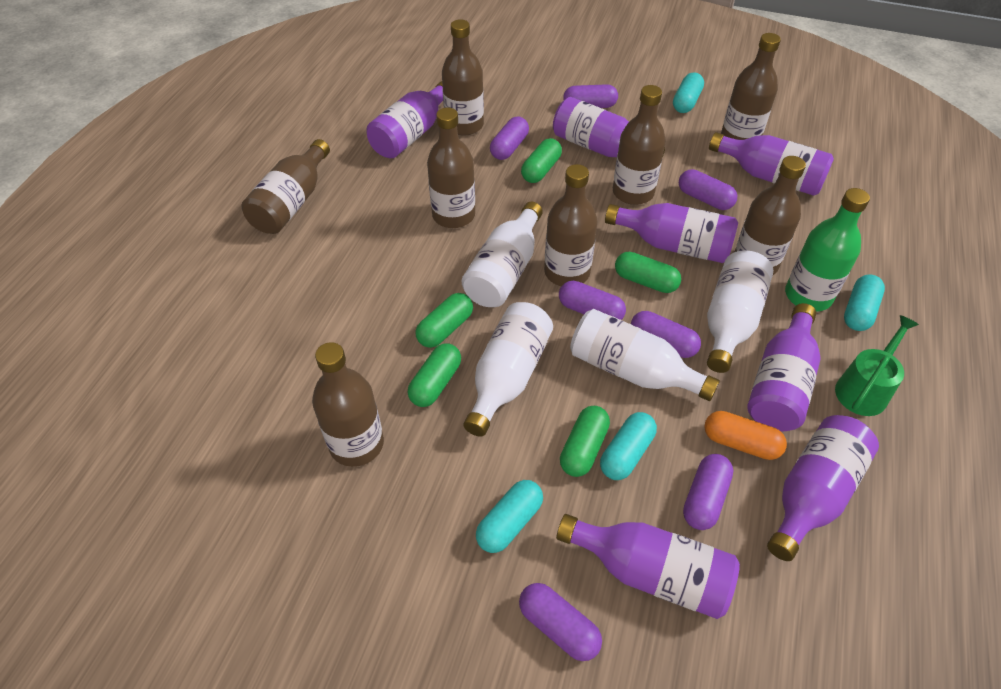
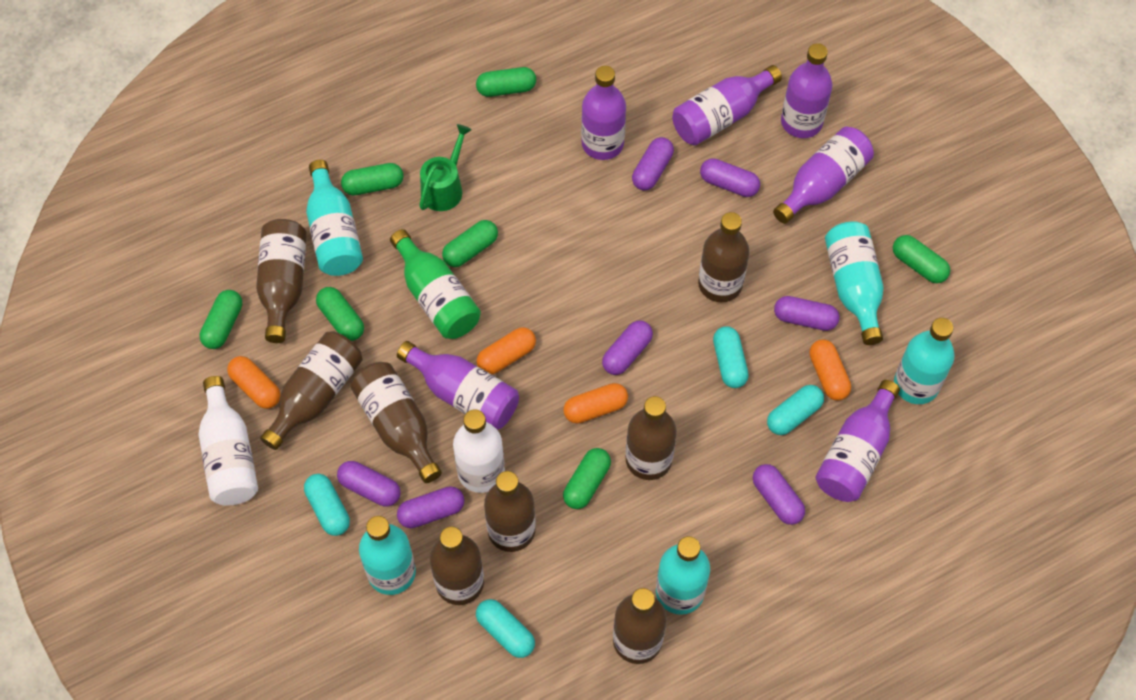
green capsule: [408,343,461,407] [416,293,473,348] [521,138,562,183] [560,406,610,477] [615,252,681,293] = 5 -> [200,290,242,349] [316,287,364,341] [341,163,403,195] [442,220,498,267] [476,67,536,97] [563,448,611,509] [893,235,950,283] = 7
orange capsule: [704,411,787,460] = 1 -> [227,356,281,409] [477,327,536,374] [563,383,628,424] [809,339,851,401] = 4
purple bottle: [366,81,443,158] [553,97,665,157] [556,514,740,619] [605,203,738,263] [709,132,834,196] [747,303,821,432] [767,415,879,561] = 7 -> [397,341,519,430] [581,66,626,160] [672,65,782,145] [773,127,874,224] [781,43,832,138] [816,380,900,502] = 6
turquoise bottle: none = 0 -> [306,160,363,276] [359,516,416,595] [656,536,710,615] [825,221,884,345] [894,318,955,404] = 5
white bottle: [462,202,543,307] [463,302,553,437] [570,309,720,401] [707,250,773,373] = 4 -> [199,376,258,506] [453,409,505,493] = 2

